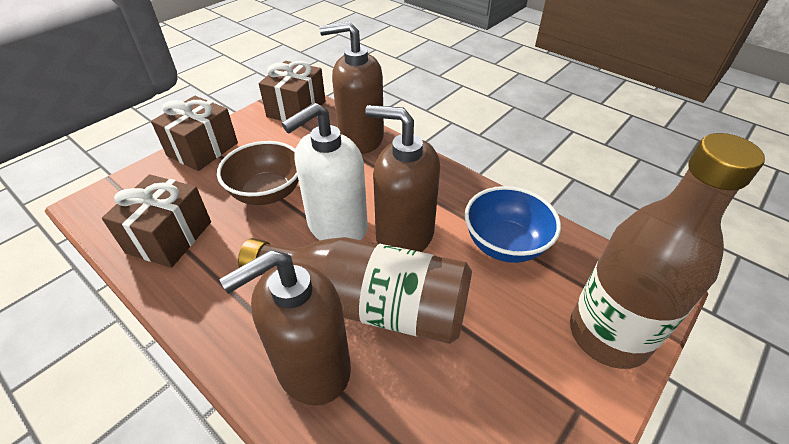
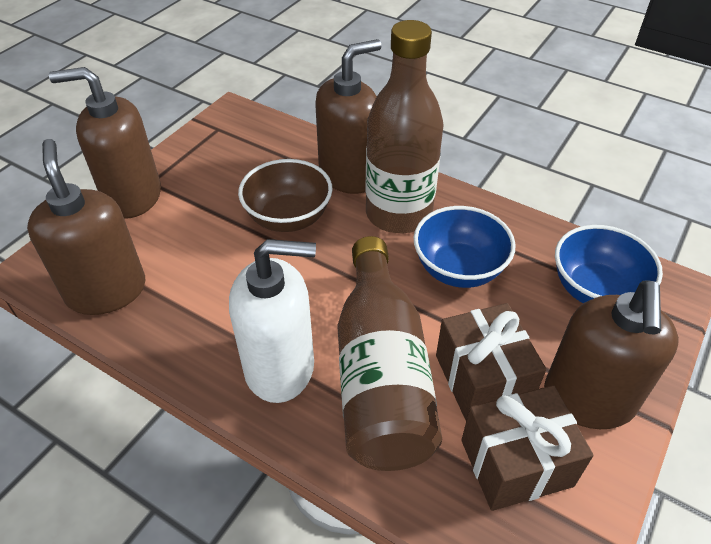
blue bowl: [465,186,561,263] = 1 -> [413,206,516,288] [555,225,663,303] = 2
brown gift: [102,174,211,268] [151,96,238,171] [259,61,326,126] = 3 -> [436,303,546,421] [461,385,594,511] = 2
brown soap dispenser: [219,250,351,406] [319,21,384,154] [365,105,440,252] = 3 -> [27,139,145,315] [49,67,161,219] [315,39,382,194] [544,280,679,429] = 4

